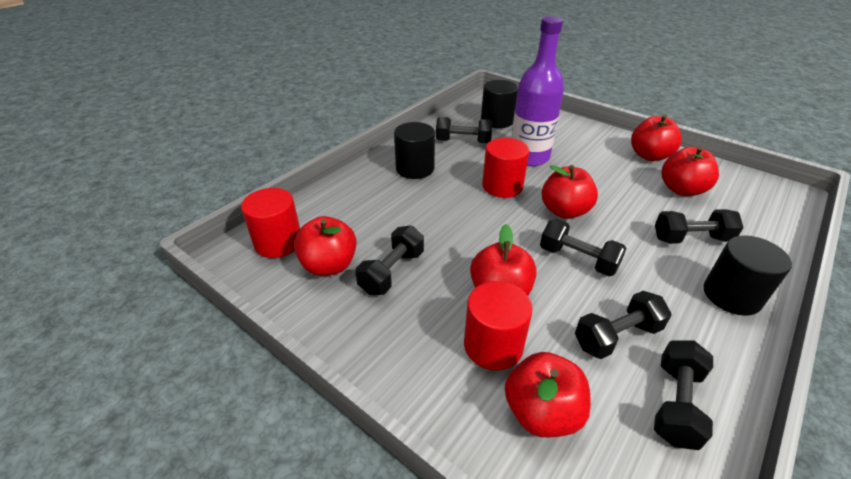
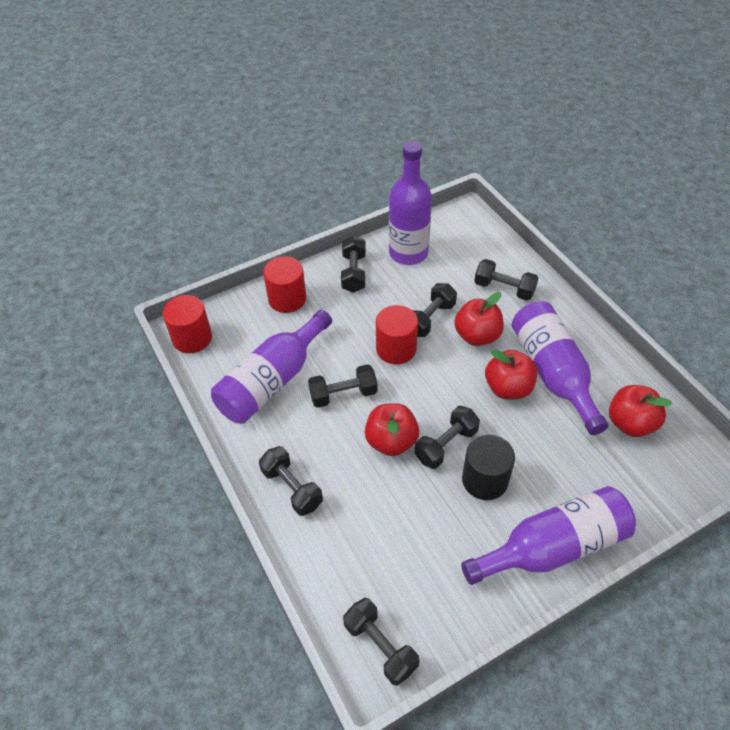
black cylinder: [394,122,435,179] [481,80,518,128] [704,236,792,316] = 3 -> [462,435,515,500] = 1
black dumbbell: [355,225,424,295] [436,117,493,143] [540,219,627,276] [575,291,672,359] [654,340,713,450] [655,209,744,244] = 6 -> [259,446,323,516] [308,364,377,408] [341,236,366,293] [343,598,419,686] [412,283,457,337] [414,406,480,469] [474,259,539,300] = 7
purple bottle: [511,16,564,166] = 1 -> [211,310,332,424] [389,141,432,265] [461,486,636,585] [512,301,609,435] = 4
red apple: [294,216,357,276] [470,224,536,296] [505,352,591,438] [542,165,598,219] [631,115,682,161] [661,146,719,196] = 6 -> [365,403,419,456] [454,292,504,346] [485,350,537,400] [609,385,672,437] = 4

